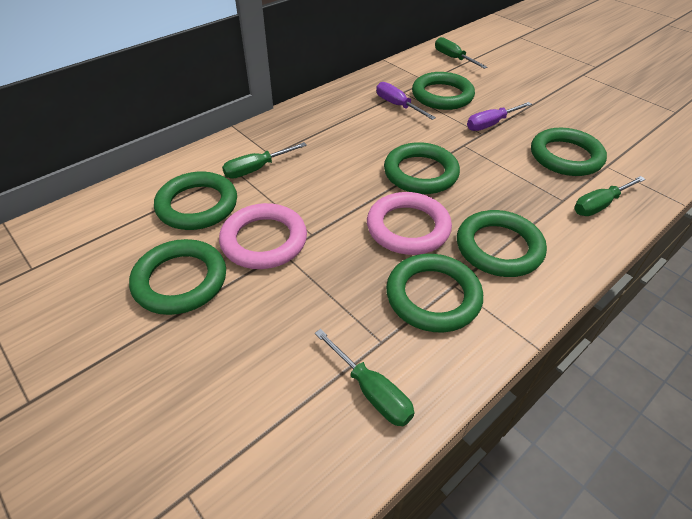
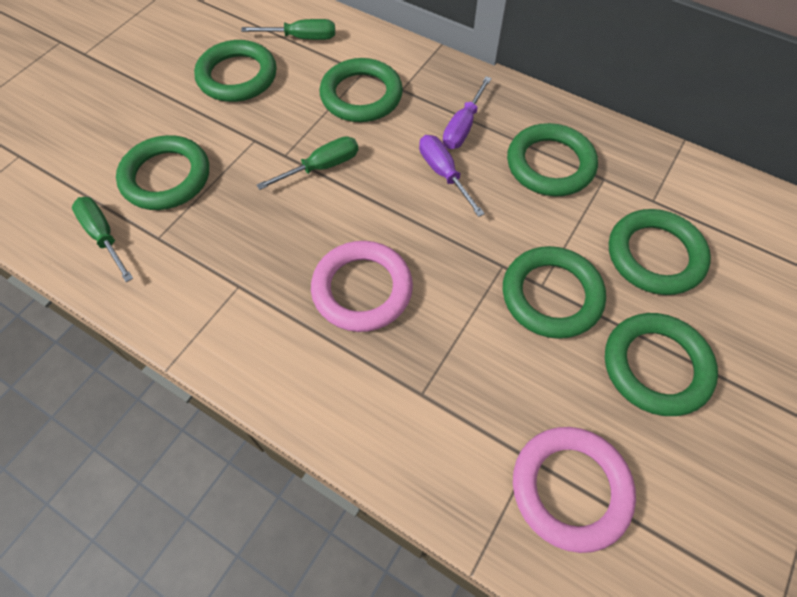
green screwdriver: [222,142,307,179] [315,329,415,426] [435,37,488,69] [574,176,646,216] = 4 -> [72,197,133,282] [241,19,335,40] [257,136,358,190] = 3

